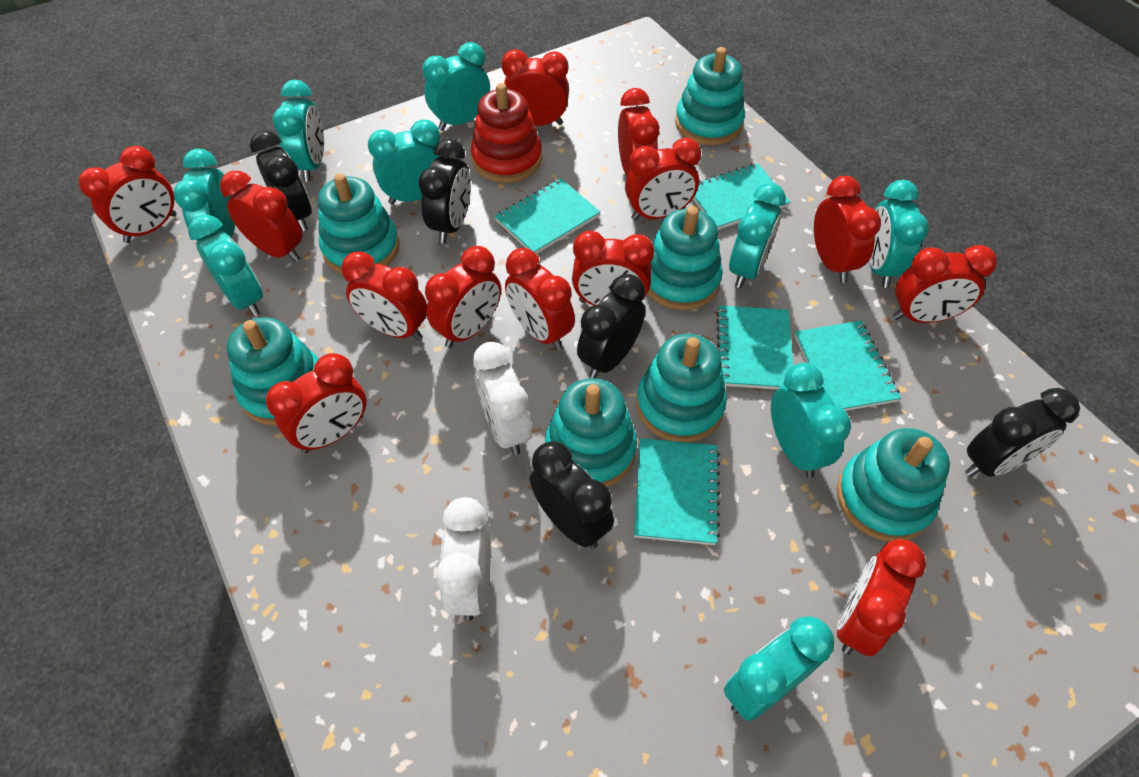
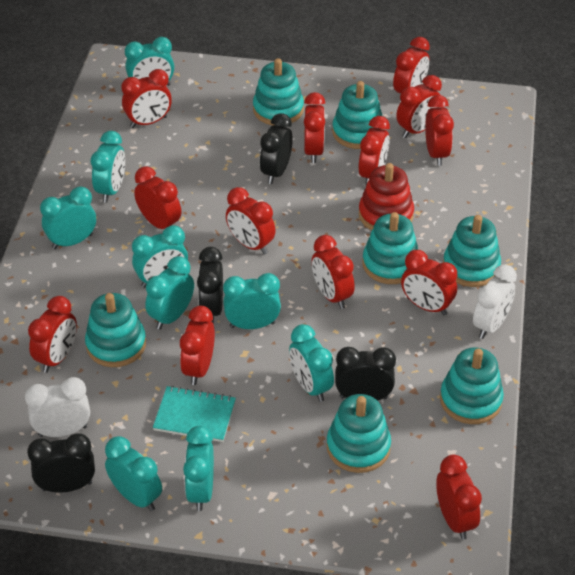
black clock: [250,130,312,231] [418,139,471,243] [530,441,614,549] [577,274,645,379] [965,388,1080,477] = 5 -> [27,433,95,493] [197,247,223,324] [260,113,293,184] [335,347,396,401] = 4
turquoise notebook: [495,178,600,254] [634,438,720,545] [693,163,790,230] [716,305,793,389] [795,321,901,411] = 5 -> [153,386,236,442] = 1

